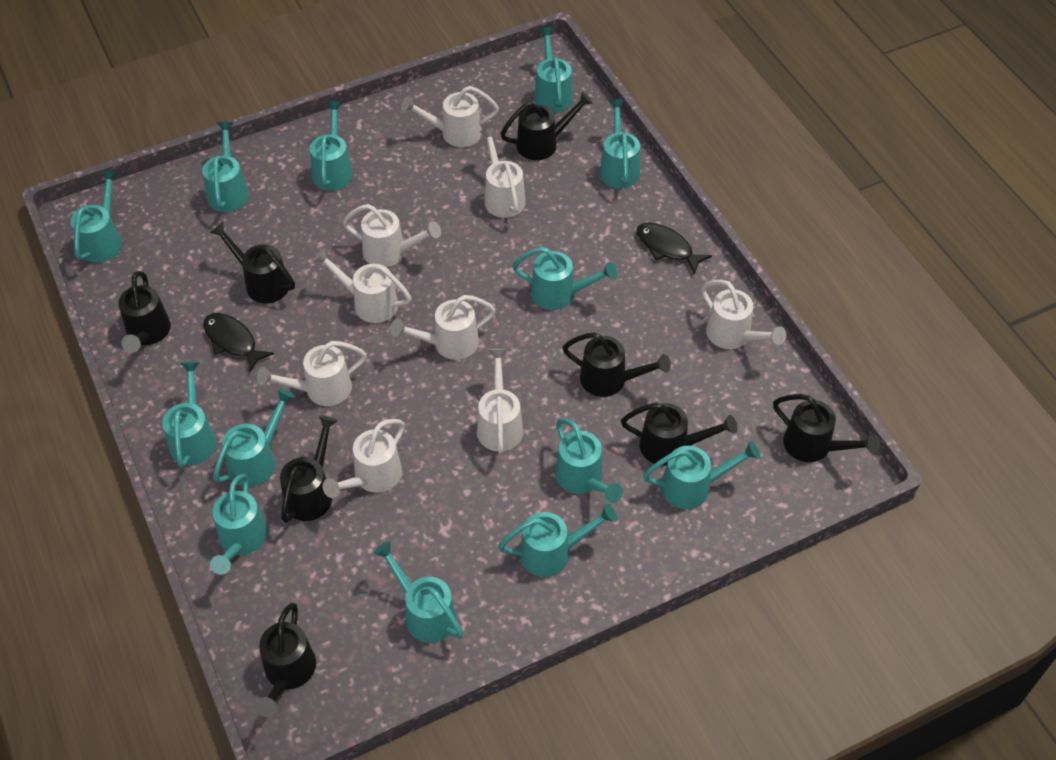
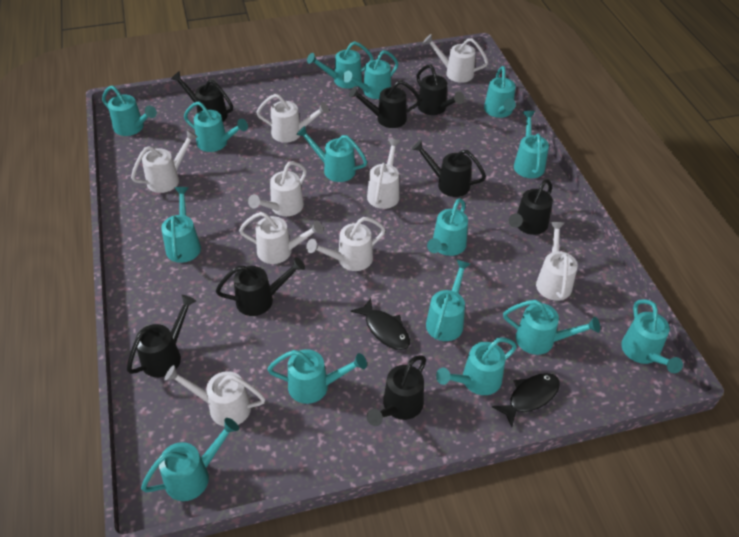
turquoise watering can: [71,170,122,263] [162,362,216,468] [202,122,249,212] [210,474,268,575] [213,388,295,487] [310,101,353,191] [373,541,463,643] [498,504,617,577] [512,247,617,310] [534,27,573,113] [555,419,623,503] [600,99,640,188] [643,441,760,509] = 13 -> [102,85,157,136] [141,418,239,501] [161,187,201,263] [184,101,248,152] [267,349,367,404] [296,126,367,182] [307,41,374,89] [343,50,399,99] [426,260,470,341] [427,198,468,256] [436,337,517,395] [484,66,516,118] [503,300,600,355] [514,111,549,178] [621,299,683,373] = 15

